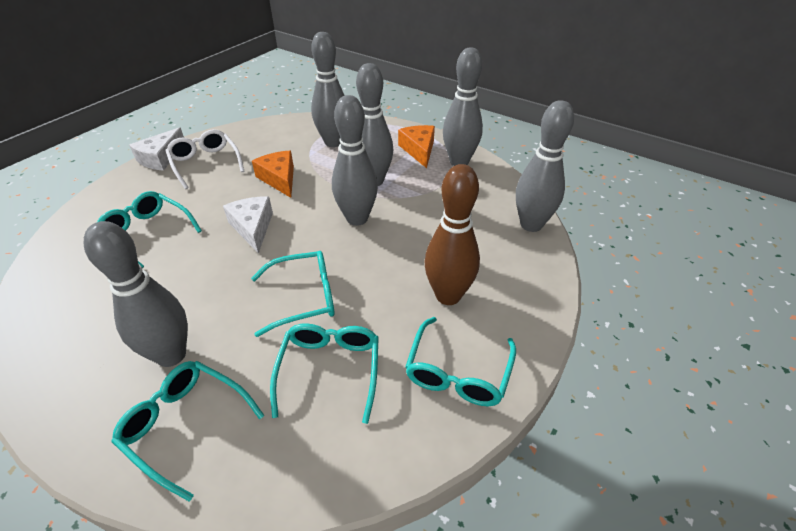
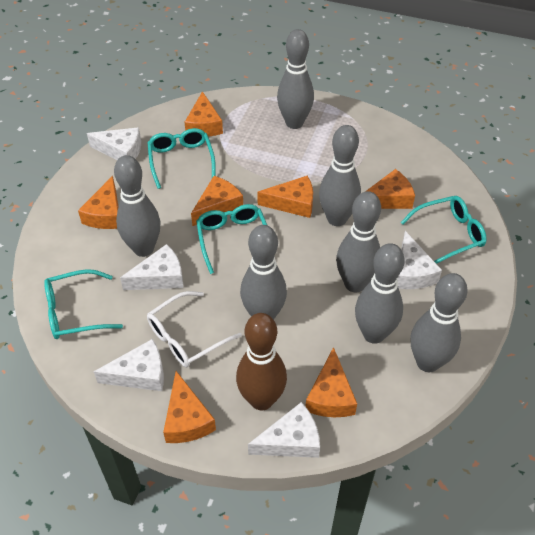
grey bowling pin: [84,221,188,367] [311,32,345,147] [332,95,378,226] [356,63,393,186] [443,47,483,166] [516,100,574,232] = 6 -> [114,155,160,257] [240,225,287,320] [277,29,314,129] [319,125,361,226] [336,191,381,293] [355,243,404,344] [411,273,468,372] = 7
orange cheese: [252,150,294,198] [398,125,435,168] = 2 -> [78,176,118,229] [163,371,216,443] [184,91,223,137] [191,176,243,226] [257,176,313,218] [305,347,357,417] [365,169,415,209] = 7
turquoise glasses: [97,191,202,268] [111,361,264,502] [251,251,335,337] [270,323,379,424] [405,317,516,406] = 5 -> [44,269,123,339] [148,128,216,189] [196,204,267,274] [400,196,487,264] = 4
white cheese: [129,127,184,171] [223,196,273,254] = 2 -> [87,128,141,160] [94,339,164,391] [120,244,183,290] [248,402,320,458] [398,231,442,289] = 5

